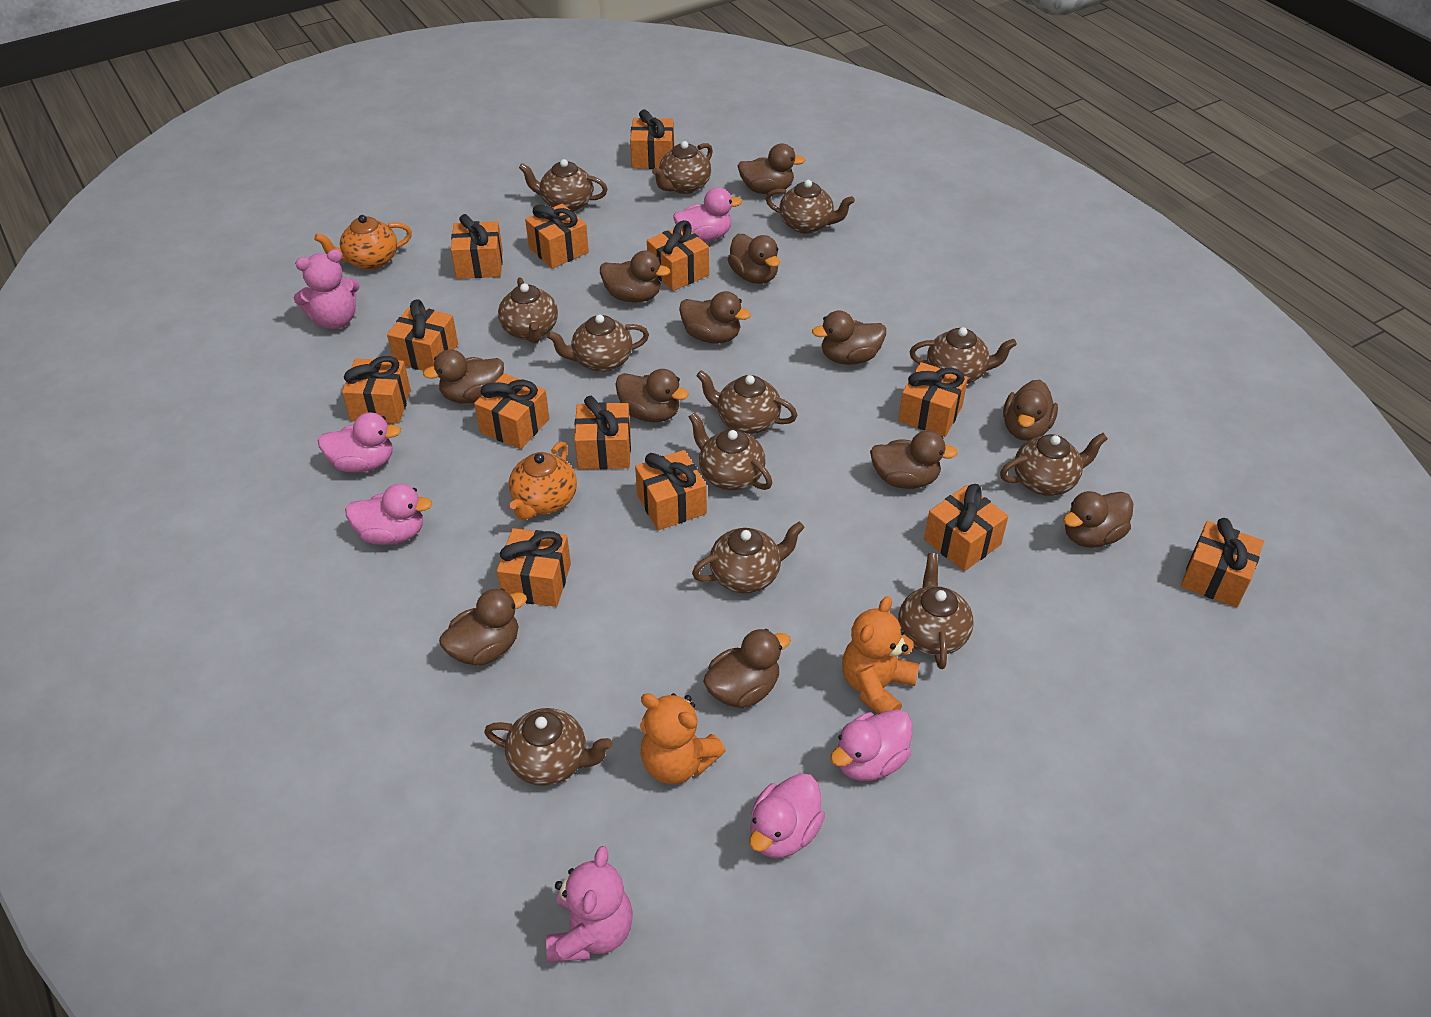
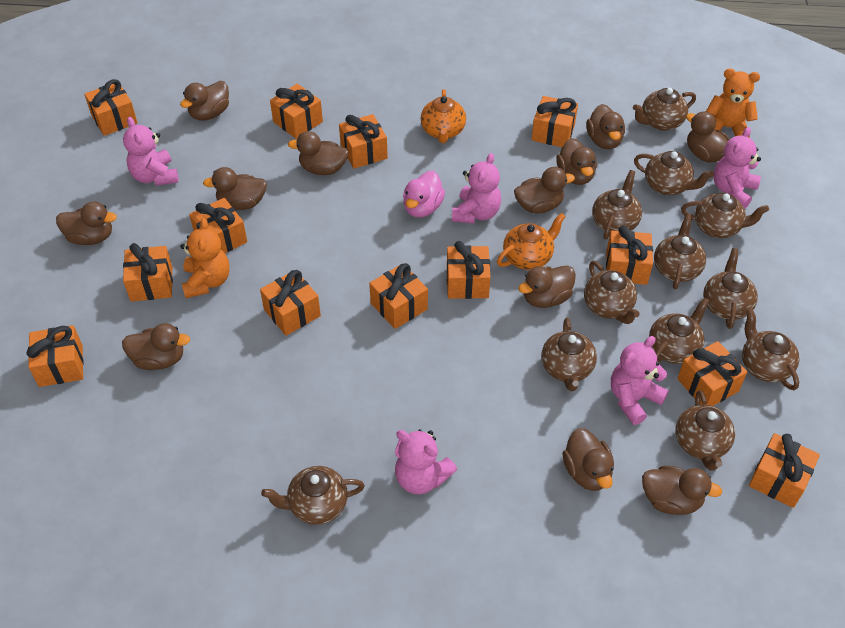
pink duck: [318,412,401,473] [345,483,432,545] [673,187,742,242] [749,773,825,858] [830,709,912,781] = 5 -> [403,171,445,218] = 1
pink teddy bear: [294,249,360,329] [546,846,633,962] = 2 -> [123,117,179,186] [395,429,457,495] [452,153,501,223] [611,336,669,425] [713,127,761,209] = 5

